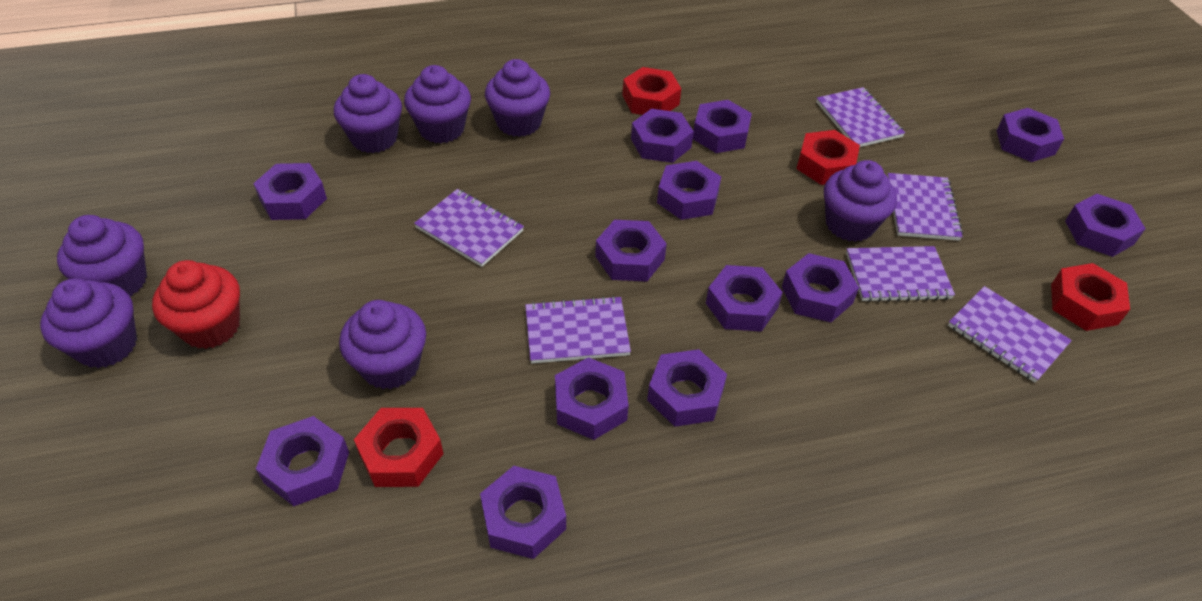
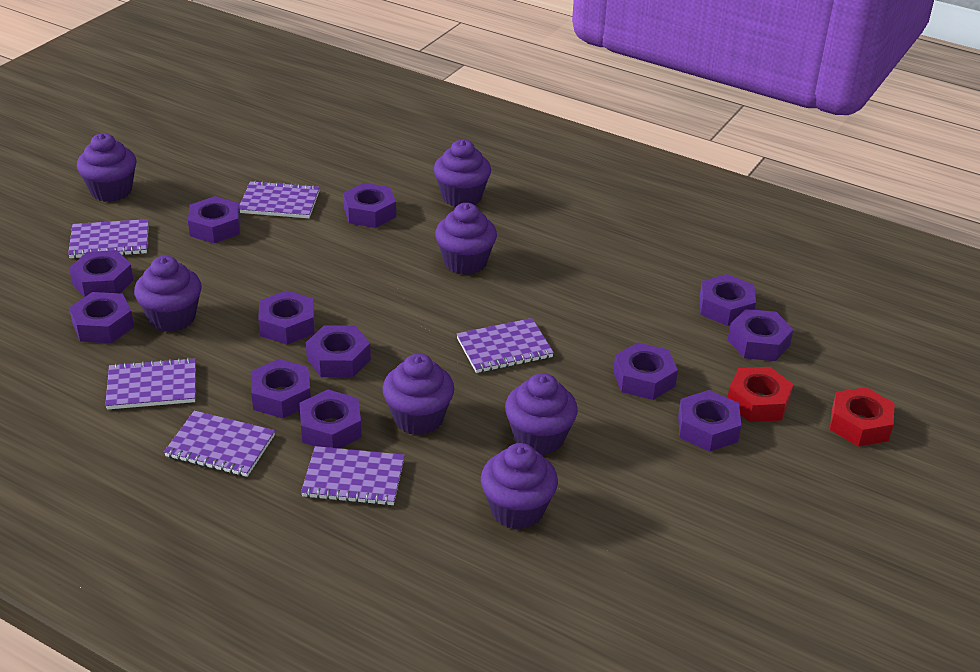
purple nut: [253,163,327,220] [256,416,349,506] [480,466,566,559] [555,357,629,440] [595,220,667,282] [631,109,694,163] [647,349,727,427] [657,161,721,220] [693,100,752,153] [706,265,783,332] [782,253,859,322] [996,108,1064,162] [1065,194,1146,257] = 13 -> [69,250,134,297] [69,292,134,343] [188,196,241,243] [251,359,311,418] [258,290,314,345] [299,390,362,448] [306,325,371,377] [343,183,396,228] [613,342,678,400] [678,390,741,452] [699,274,756,326] [728,309,793,361] = 12
red cupcake: [152,260,240,349] = 1 -> none = 0
red nut: [354,408,444,487] [622,67,681,115] [796,130,860,185] [1051,263,1130,331] = 4 -> [727,367,793,422] [830,387,895,447] = 2

